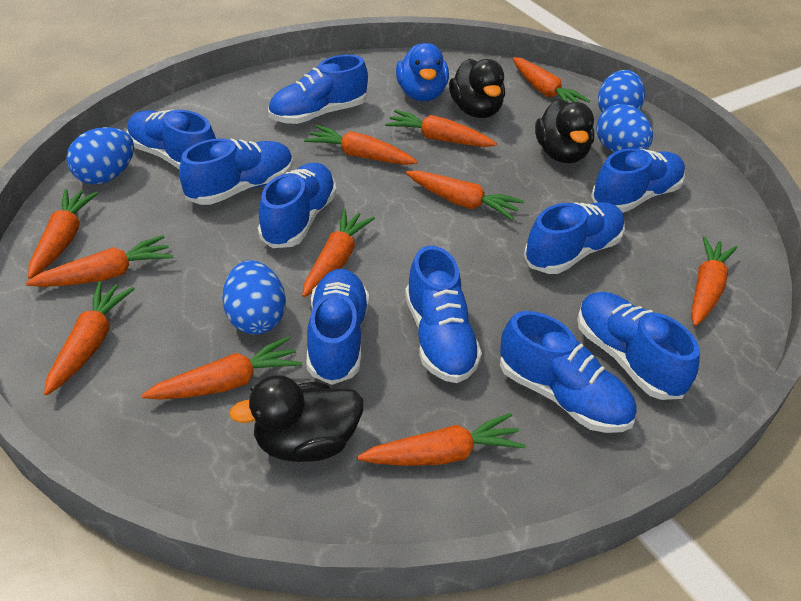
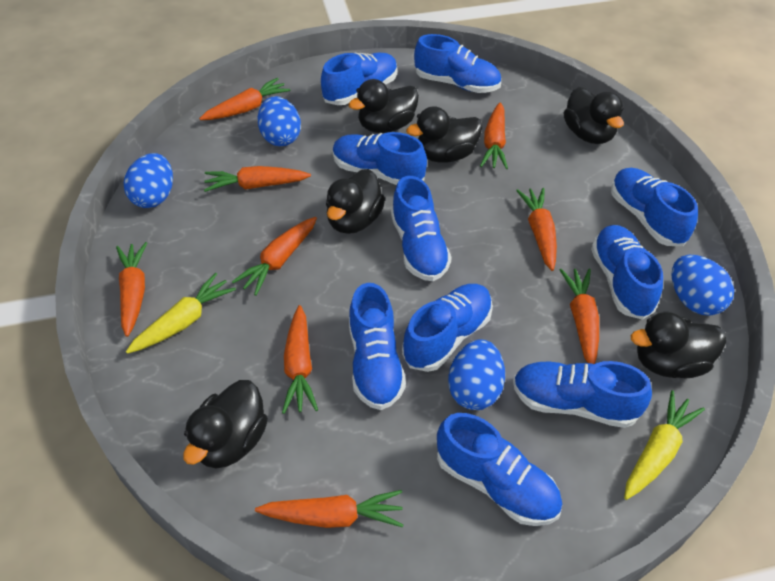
black duck: [229,375,363,462] [449,59,505,118] [535,99,594,163] = 3 -> [183,380,268,468] [326,169,385,234] [348,79,419,133] [406,106,482,163] [564,87,624,144] [631,312,726,378] = 6
blue duck: [396,43,449,101] = 1 -> none = 0
orange carrot: [26,235,173,287] [28,189,98,279] [44,281,135,395] [142,337,302,400] [302,209,375,297] [304,125,418,165] [357,413,526,466] [385,110,497,147] [406,171,524,220] [513,57,590,103] [691,236,738,326] = 11 -> [116,242,147,337] [199,78,291,120] [204,166,311,192] [232,217,317,296] [255,490,404,528] [282,305,318,414] [480,103,508,169] [516,188,557,271] [560,269,599,364] = 9
yellow carrot: none = 0 -> [126,273,236,354] [624,390,705,500] = 2

